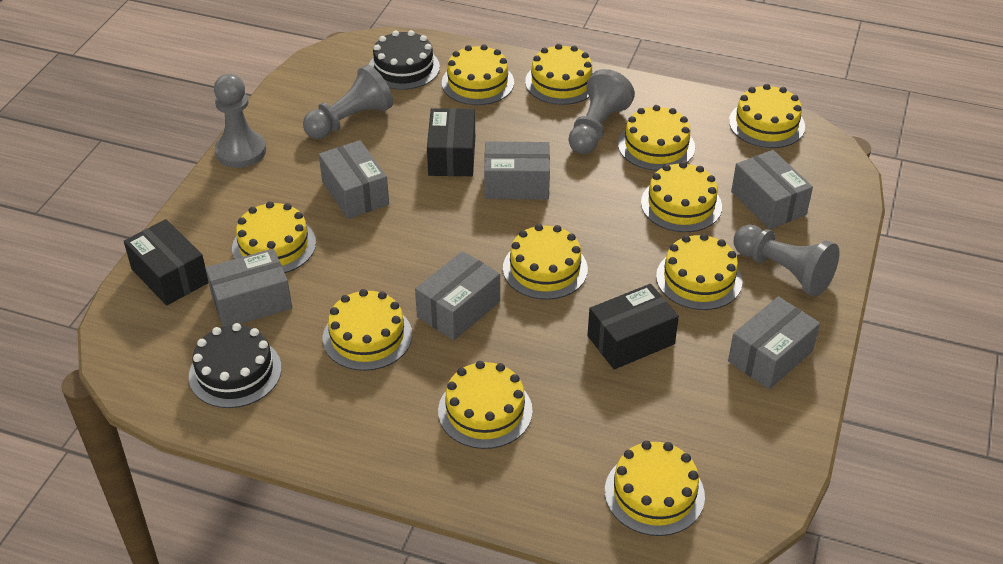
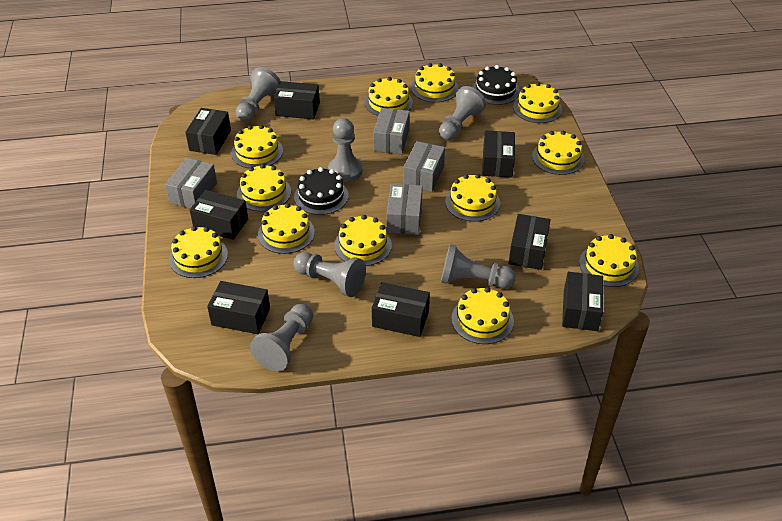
black box: [124,219,209,306] [427,108,475,176] [587,284,679,369] = 3 -> [185,108,231,155] [190,190,248,240] [207,281,270,334] [274,81,320,119] [372,282,430,337] [482,130,515,178] [508,214,551,270] [562,272,603,331] = 8
grey box: [205,248,292,327] [319,140,389,219] [415,251,500,341] [484,142,550,200] [728,296,820,389] [731,150,813,230] = 6 -> [165,158,217,208] [373,108,410,154] [387,184,423,235] [403,141,445,192] = 4
grey pawn: [214,74,266,168] [303,65,393,139] [568,69,635,154] [734,225,840,297] = 4 -> [236,67,280,122] [250,304,313,371] [294,252,366,297] [328,118,362,182] [439,86,486,141] [441,244,516,289] = 6
yellow cake: [232,201,316,273] [323,289,412,371] [438,361,533,449] [442,44,514,105] [503,224,588,300] [525,44,594,105] [605,441,705,536] [618,105,695,171] [641,162,722,232] [656,233,742,310] [729,84,805,148] = 11 -> [169,226,228,278] [231,125,283,168] [237,164,291,211] [258,203,315,254] [334,215,392,266] [365,77,413,116] [411,63,459,102] [445,174,500,222] [451,287,514,344] [513,82,562,123] [532,131,585,175] [579,234,639,287] = 12

